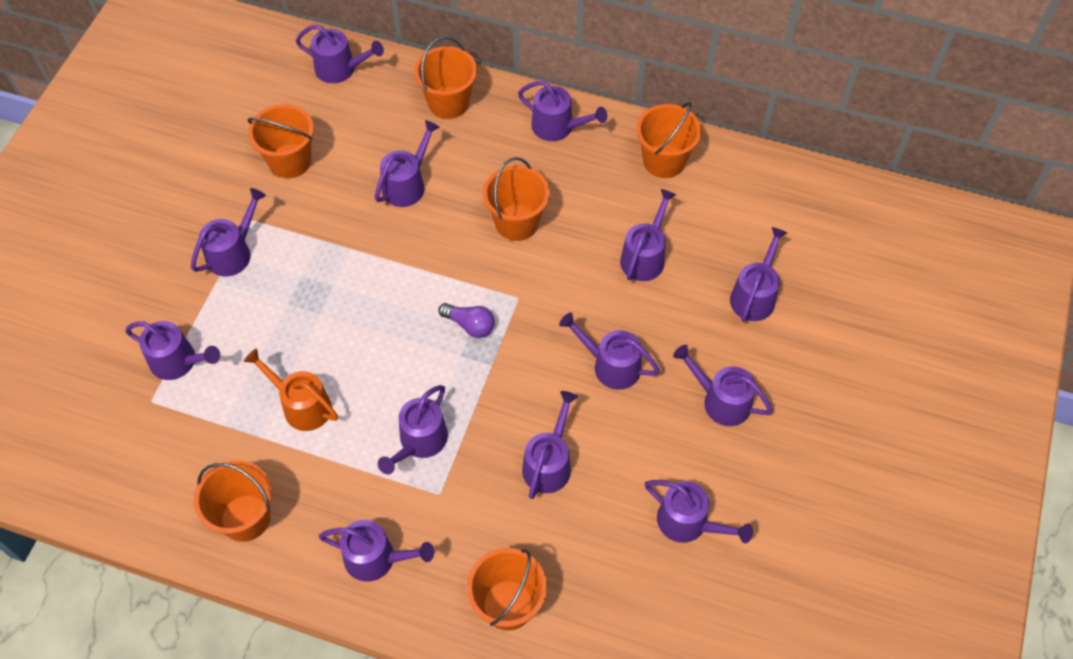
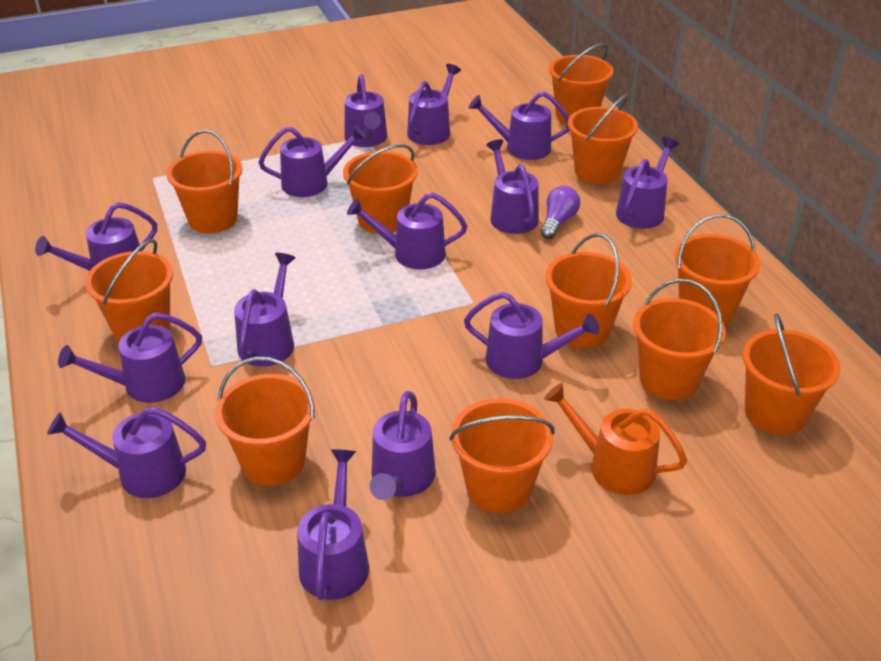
orange bucket: [194,460,272,542] [248,104,314,178] [414,36,477,119] [467,548,547,631] [483,157,550,241] [636,102,702,178] = 6 -> [85,239,173,342] [167,130,243,233] [215,357,315,486] [343,144,418,234] [449,398,555,513] [545,233,632,348] [549,43,613,123] [568,94,638,184] [633,279,726,400] [675,214,760,325] [743,313,841,435] = 11
purple watering can: [125,321,220,380] [191,188,266,277] [296,24,384,83] [319,520,434,582] [375,120,440,207] [378,385,448,474] [518,81,607,141] [522,391,578,499] [559,312,660,390] [620,189,676,281] [645,480,753,543] [673,345,773,426] [730,227,788,322] = 13 -> [35,202,157,271] [47,407,206,498] [58,312,202,403] [234,253,296,367] [259,125,366,197] [297,449,369,600] [344,74,387,147] [347,193,467,269] [370,391,436,500] [407,64,461,145] [464,292,599,379] [469,92,570,160] [486,139,539,234] [616,137,679,229] = 14

